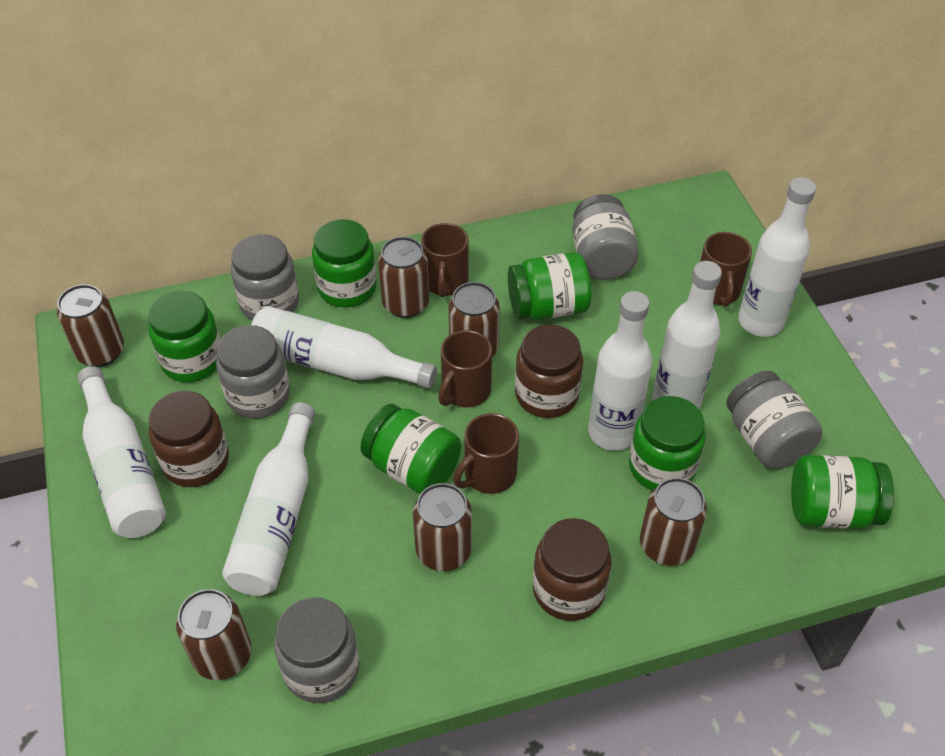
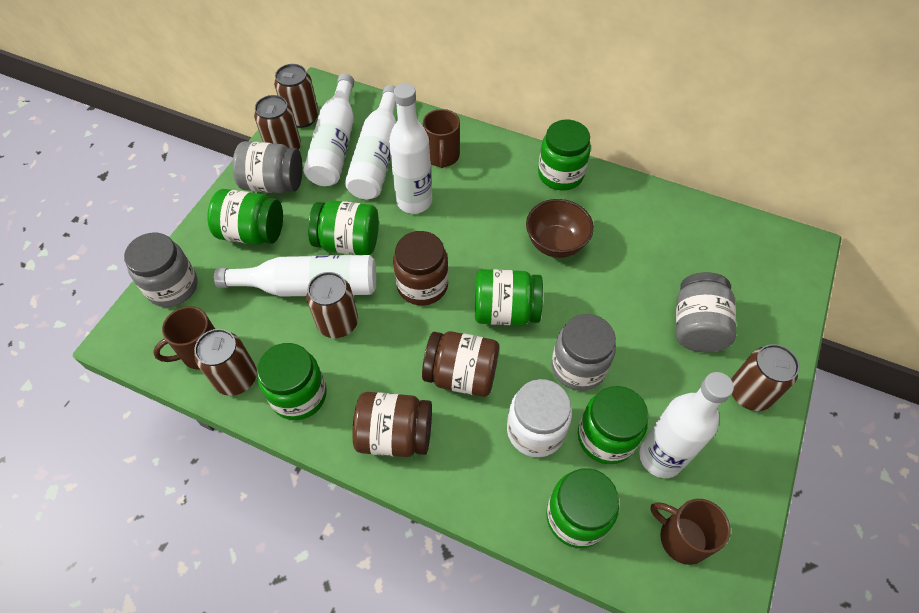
brown bowl: none = 0 -> [526,199,594,258] = 1
brown can: [57,284,124,367] [176,589,252,680] [378,237,429,318] [413,483,472,571] [448,282,500,357] [640,478,707,566] = 6 -> [194,329,257,396] [254,95,301,150] [274,64,319,128] [306,272,358,338] [731,344,799,411] = 5
brown mug: [421,223,468,297] [438,330,492,407] [453,413,519,494] [700,232,752,307] = 4 -> [153,306,215,370] [423,109,460,168] [650,499,731,565] = 3
green jar: [148,291,220,383] [312,219,377,308] [361,404,461,494] [508,252,591,320] [629,396,705,491] [791,455,894,529] = 6 -> [207,189,283,245] [257,343,327,420] [308,200,379,255] [475,269,543,326] [538,120,591,190] [546,468,619,548] [578,386,648,464] = 7
grey jar: [216,325,290,419] [231,234,299,321] [274,597,359,703] [572,194,639,280] [726,371,823,469] = 5 -> [124,233,198,307] [233,141,303,193] [551,314,616,391] [676,272,736,353] = 4
white bottle: [77,366,166,538] [222,402,315,596] [251,306,437,389] [588,291,652,451] [652,261,722,410] [738,177,816,337] = 6 -> [214,255,376,297] [304,73,354,186] [345,85,396,199] [389,83,432,214] [639,372,734,478] = 5
white jar: none = 0 -> [507,379,572,457] = 1

